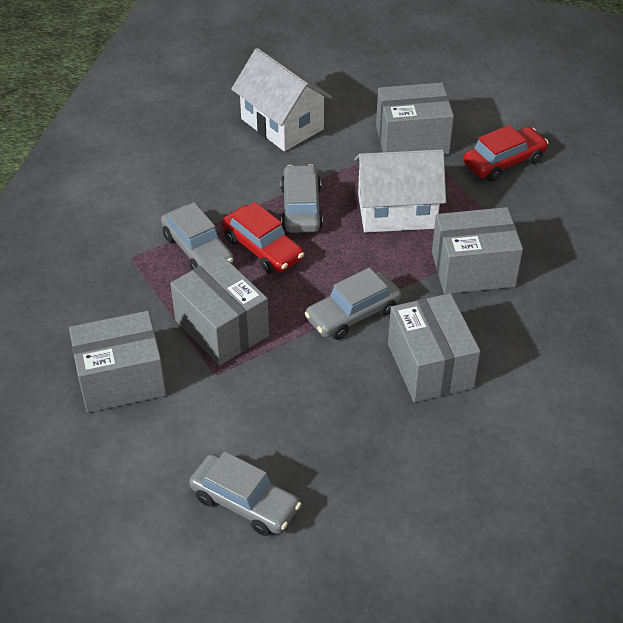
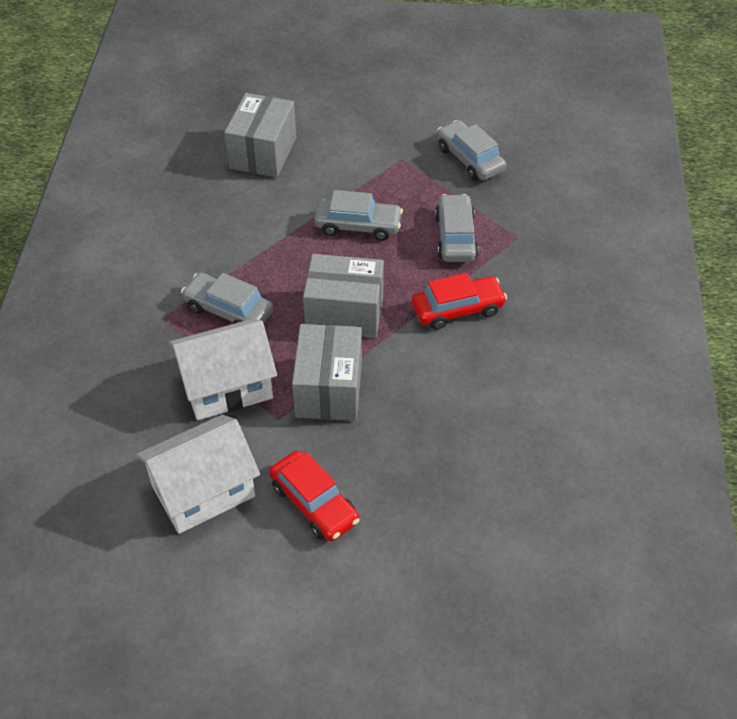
grey box: [69,311,166,413] [170,255,269,366] [376,83,454,155] [388,293,480,402] [432,207,523,294] = 5 -> [224,93,296,177] [292,324,362,421] [303,254,384,338] = 3

